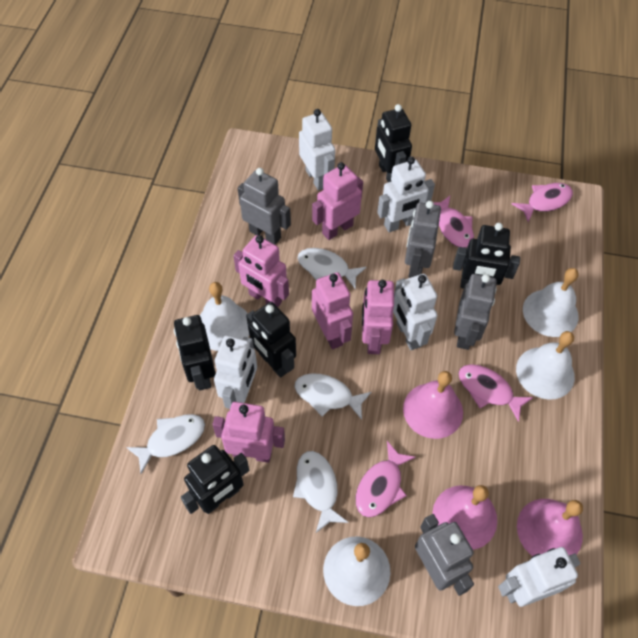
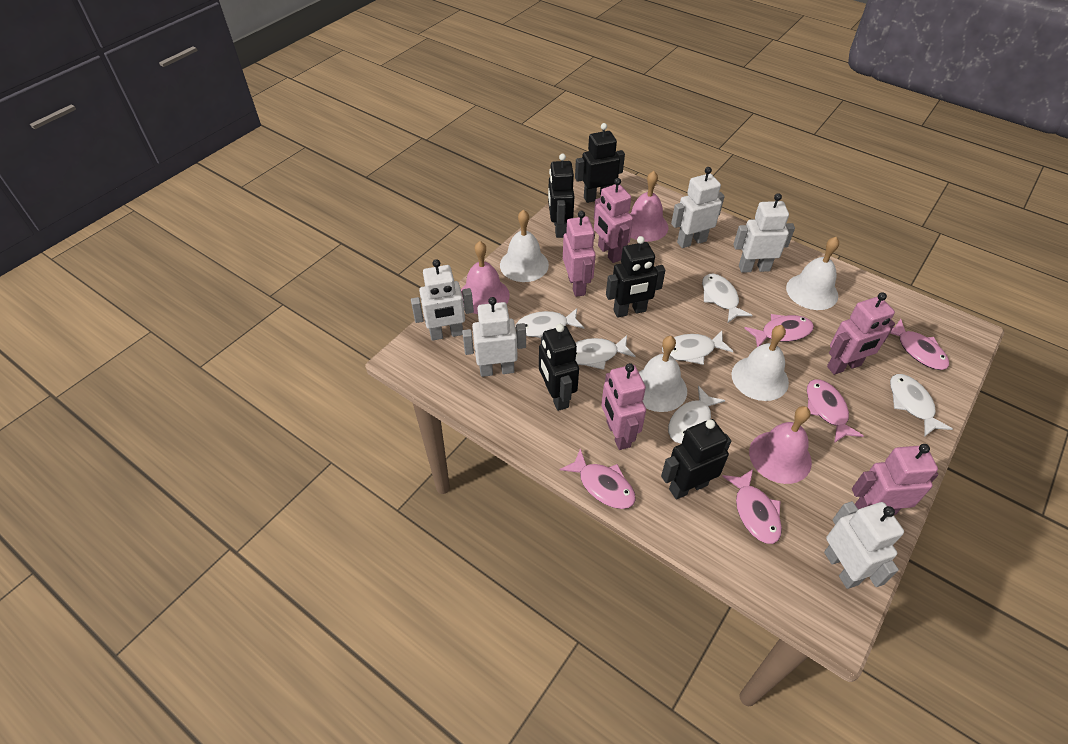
grey robot: [238,168,291,245] [405,201,441,278] [415,514,474,596] [454,274,497,350] = 4 -> none = 0
pink fish: [356,441,416,517] [433,196,474,248] [458,364,533,422] [512,183,573,222] = 4 -> [559,449,636,509] [722,469,782,544] [744,314,814,347] [807,379,864,443] [890,319,949,370] = 5
white fish: [126,414,205,474] [293,451,349,533] [295,373,371,420] [298,248,366,289] = 4 -> [515,308,585,338] [575,335,635,370] [662,331,733,365] [668,386,725,444] [702,274,752,323] [890,374,953,436] = 6

